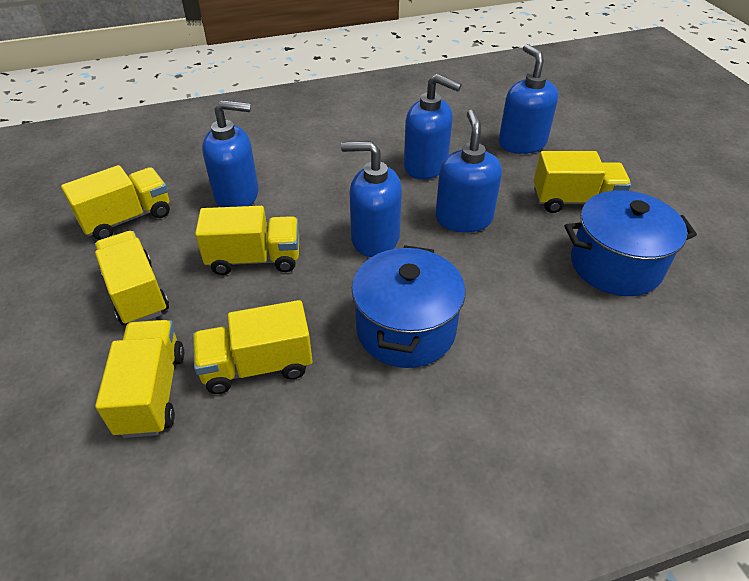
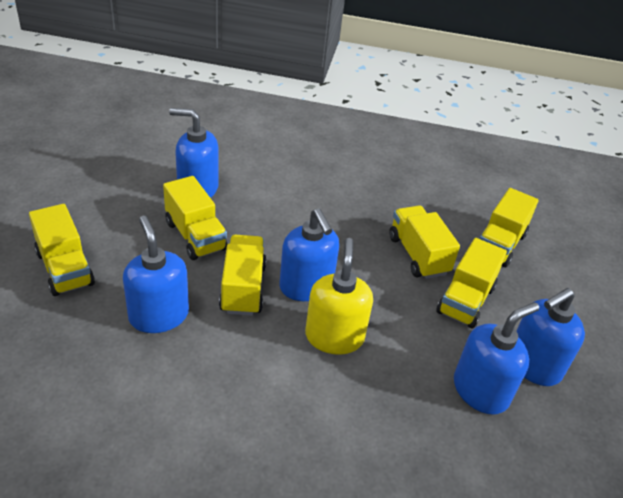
blue pot: [352,245,465,368] [565,190,697,296] = 2 -> none = 0
yellow soap dispenser: none = 0 -> [305,238,373,355] = 1

